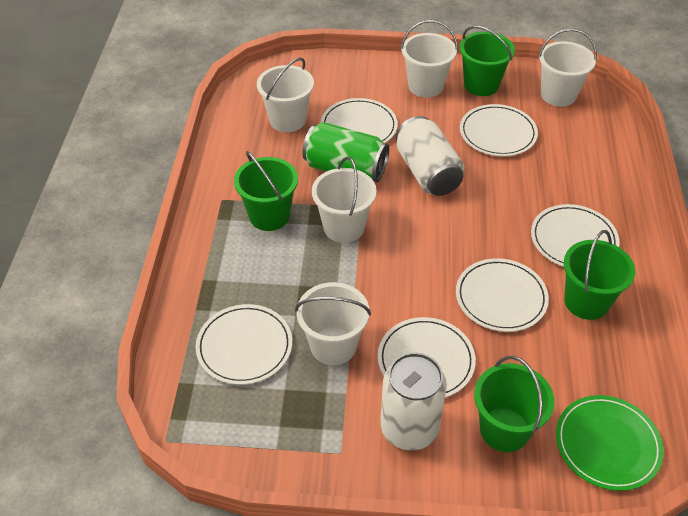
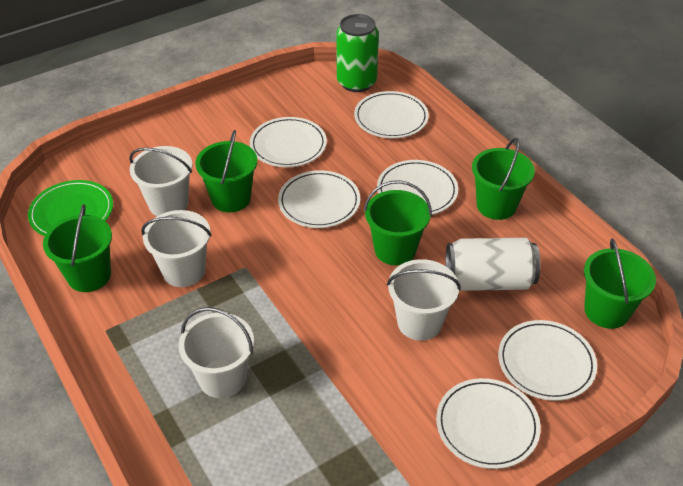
green bucket: [234,151,298,231] [460,26,515,96] [474,356,554,452] [563,230,635,320] = 4 -> [43,204,112,292] [195,130,257,212] [364,180,432,265] [472,138,535,220] [584,238,656,329] = 5
white bucket: [257,57,314,132] [295,282,371,365] [312,157,377,243] [401,20,458,98] [538,28,597,107] = 5 -> [129,146,192,216] [141,210,212,287] [179,307,254,398] [387,259,461,341] = 4
white can: [380,352,447,450] [396,116,465,196] = 2 -> [445,238,540,291] = 1

